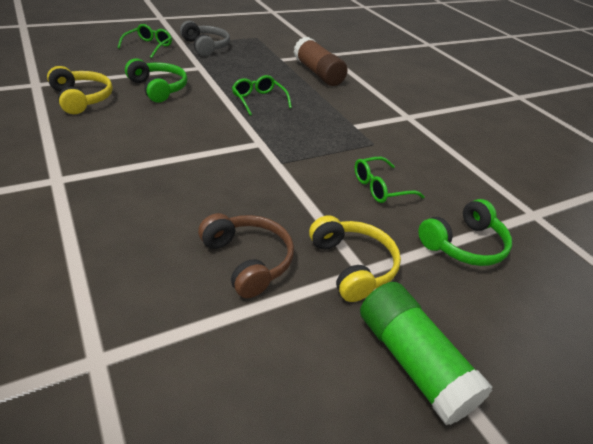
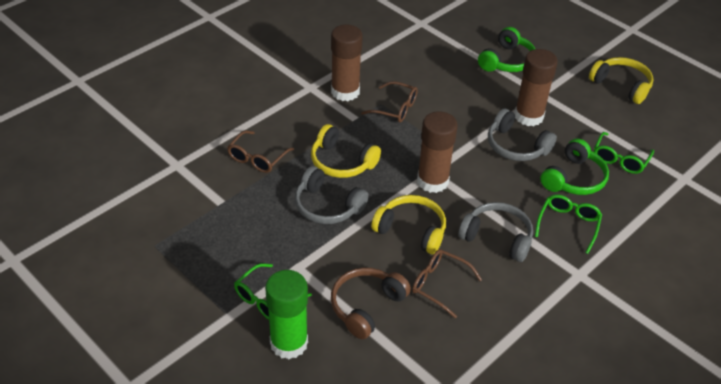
brown glasses: none = 0 -> [227,130,294,173] [361,81,418,123] [412,249,482,319] = 3
brown glue stick: [293,37,348,86] = 1 -> [331,25,363,101] [417,111,458,193] [514,49,558,126] = 3
grey headphones: [180,21,230,56] = 1 -> [295,166,369,224] [458,202,533,262] [488,108,557,161] = 3
yellow headphones: [47,66,113,114] [309,215,401,302] = 2 -> [311,124,381,178] [371,195,446,254] [589,57,654,104] = 3

